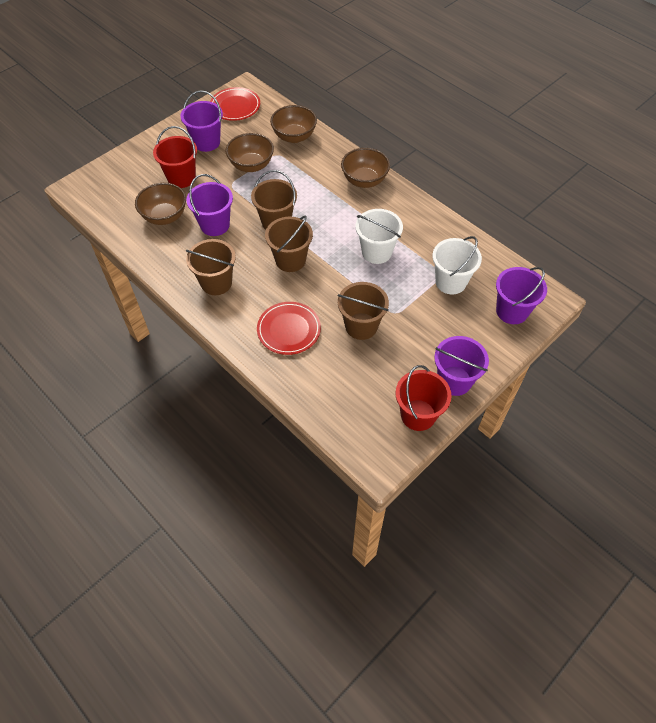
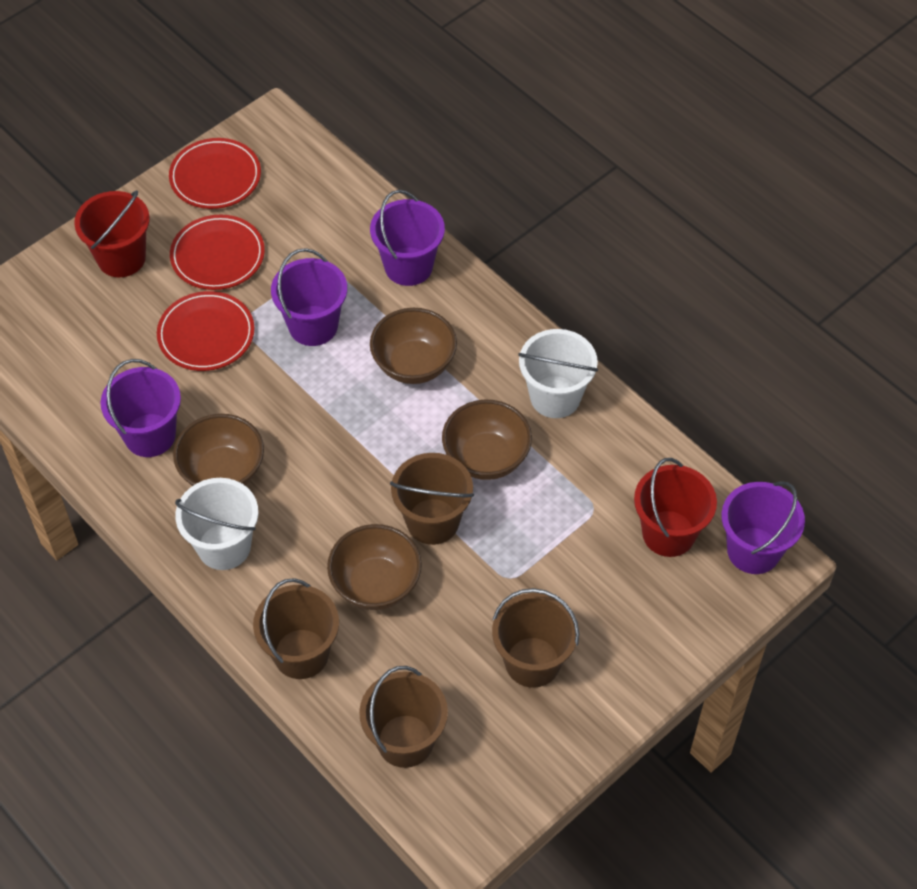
red plate: [210,87,260,121] [257,302,321,355] = 2 -> [157,291,254,371] [169,138,261,209] [170,214,265,290] = 3

